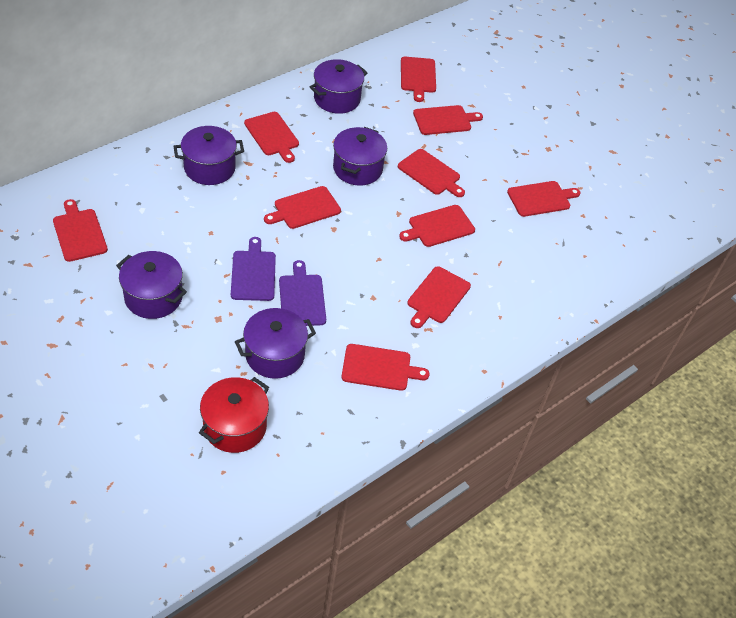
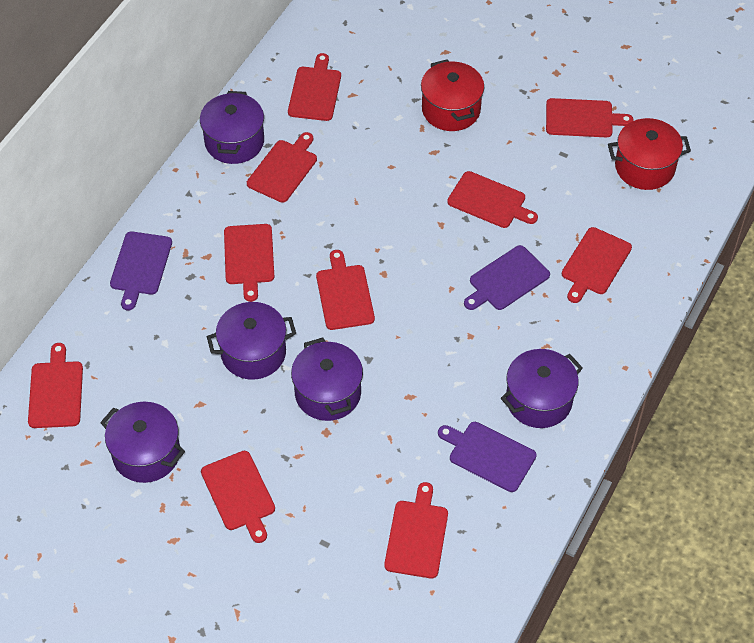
purple cutting board: [231,237,276,301] [279,260,326,326] = 2 -> [110,231,172,310] [438,422,537,492] [464,245,550,310] = 3
red pot: [199,377,269,453] = 1 -> [421,59,484,131] [608,118,691,190] = 2

